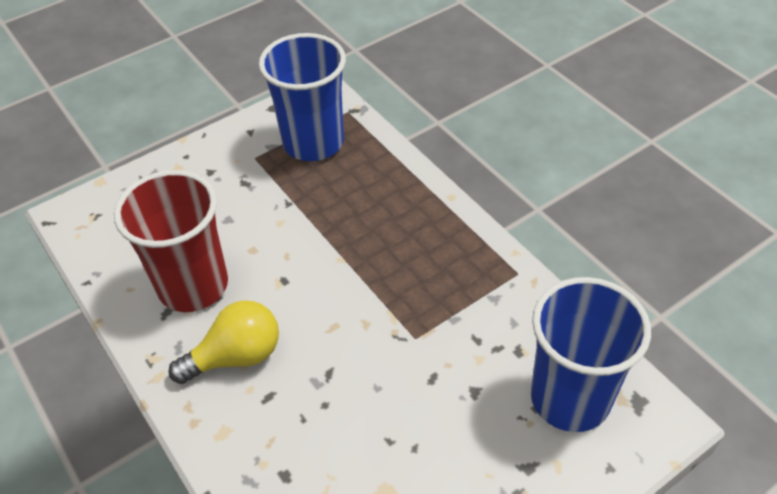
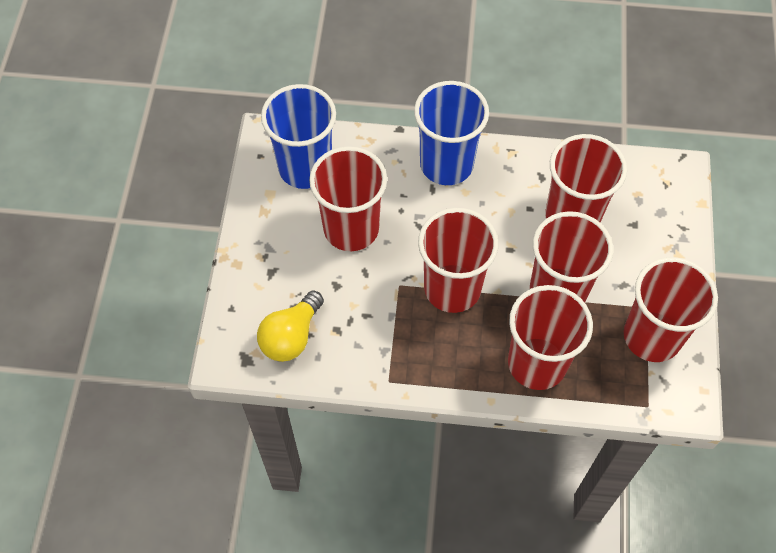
red cup: [114,170,228,312] = 1 -> [309,146,387,251] [418,208,498,313] [508,285,593,390] [530,211,613,303] [545,134,627,222] [624,257,718,362] = 6

